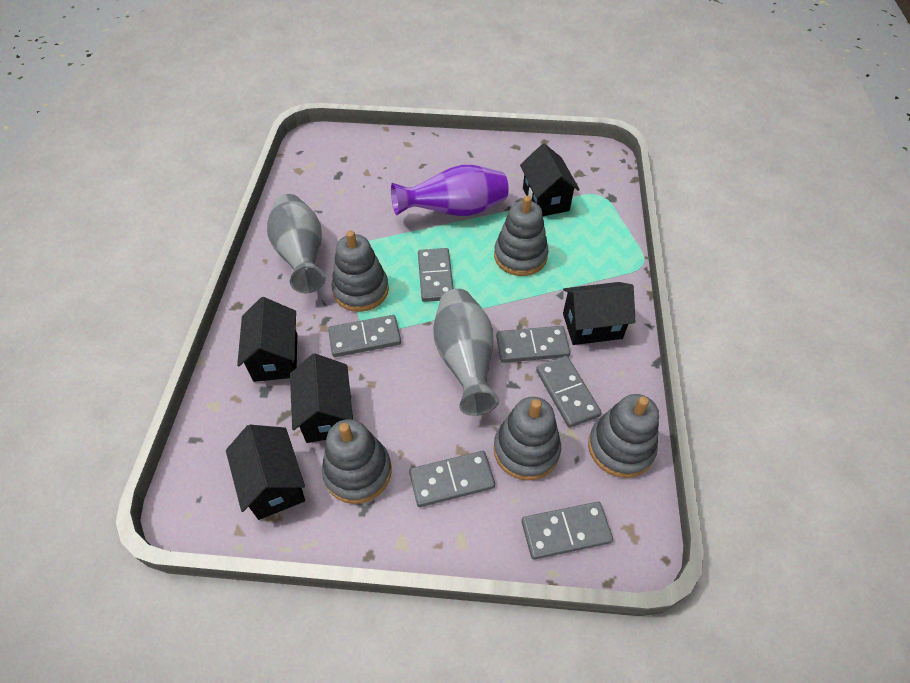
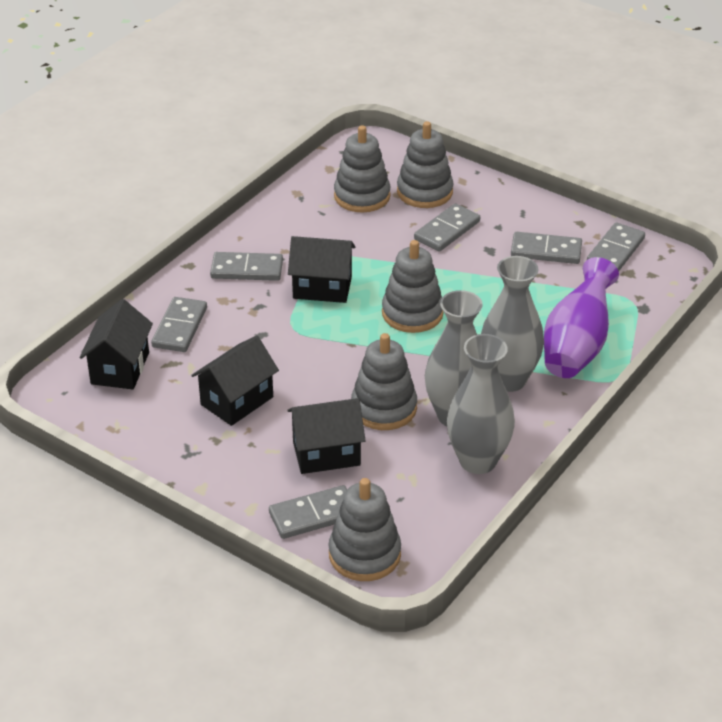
black house: [226,425,305,520] [237,297,297,382] [290,353,353,443] [520,143,580,216] [563,282,635,345] = 5 -> [80,299,153,389] [191,335,279,426] [287,398,366,474] [288,236,356,303] = 4
grey vase: [267,194,326,293] [433,289,499,416] = 2 -> [425,290,483,426] [447,334,515,474] [481,256,544,392] = 3

